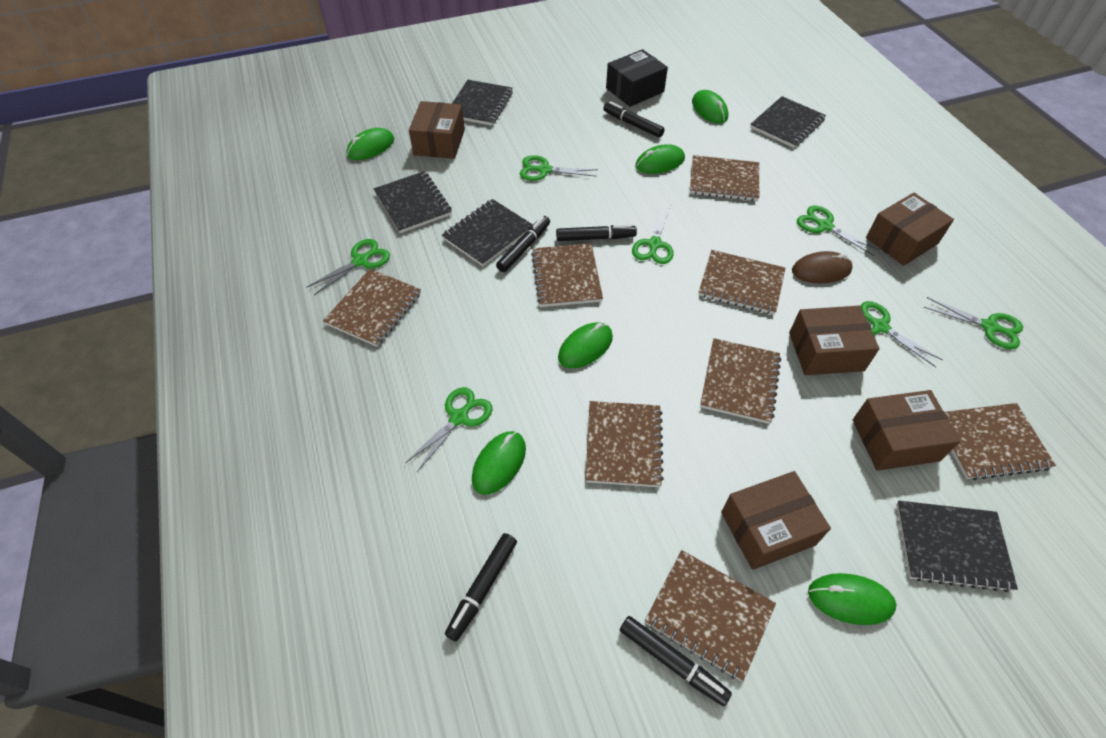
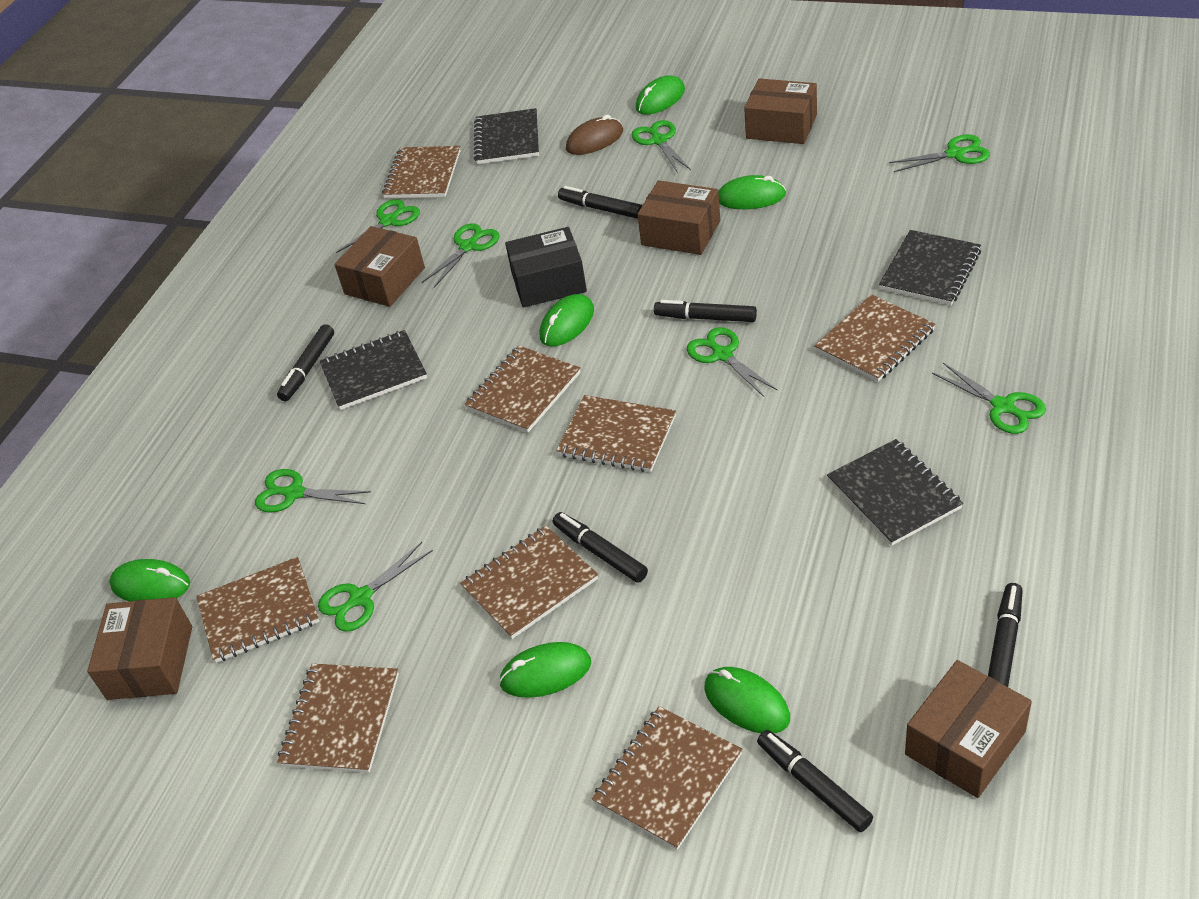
black marker: [445,533,517,642] [496,216,550,272] [556,224,637,241] [603,101,665,138] [620,616,732,706] = 5 -> [277,324,334,401] [553,512,648,583] [558,186,642,219] [654,300,757,322] [757,730,873,832] [988,583,1023,687] = 6
black notebook: [374,171,452,233] [442,199,533,266] [452,80,513,126] [750,96,826,148] [896,501,1018,592] = 5 -> [319,330,427,410] [474,108,539,164] [827,439,963,546] [879,230,981,305] = 4
green scissors: [306,239,390,295] [405,387,493,472] [520,155,598,181] [632,207,674,264] [797,206,880,256] [861,301,943,367] [923,297,1023,349] = 7 -> [255,469,371,513] [318,542,433,632] [336,199,420,253] [422,223,500,288] [632,120,691,173] [687,327,778,397] [889,135,990,172] [932,363,1046,434] = 8

